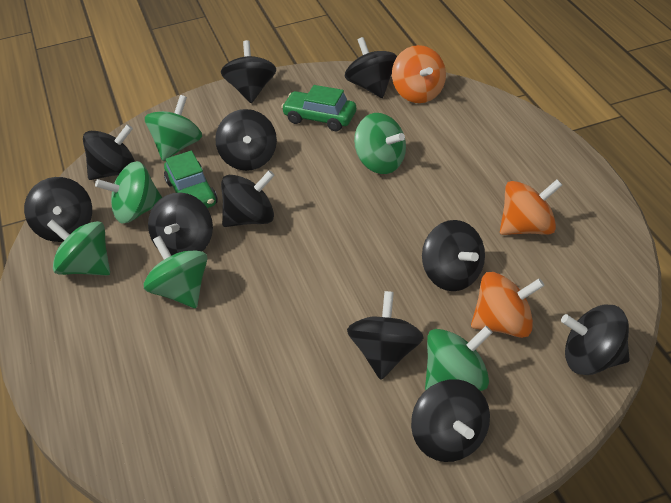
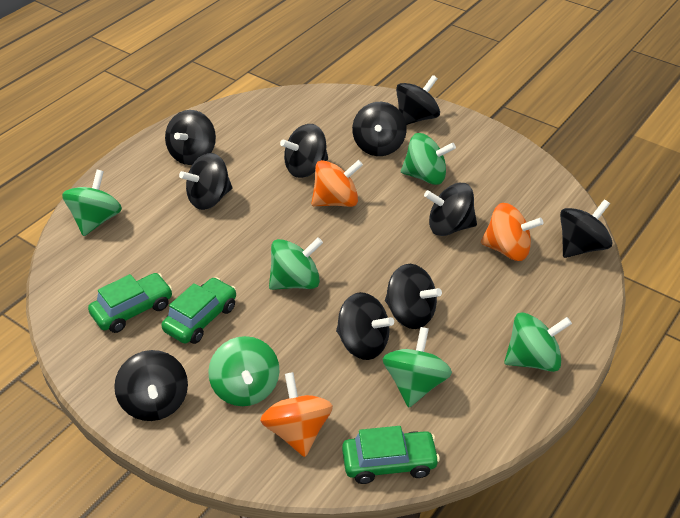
black spinning top: [24,177,92,242] [83,124,135,180] [148,193,213,256] [215,109,277,171] [221,40,276,103] [221,170,275,227] [345,37,397,98] [347,291,424,380] [411,379,490,462] [422,220,485,291] [561,305,630,375] = 11 -> [114,350,188,421] [165,110,216,165] [179,153,232,210] [280,124,328,178] [336,292,394,360] [352,102,407,156] [385,264,442,329] [396,75,440,125] [424,183,477,236] [560,199,613,258] = 10
green car: [164,150,218,208] [281,85,356,131] = 2 -> [88,273,173,333] [161,277,236,344] [342,426,440,484] = 3

